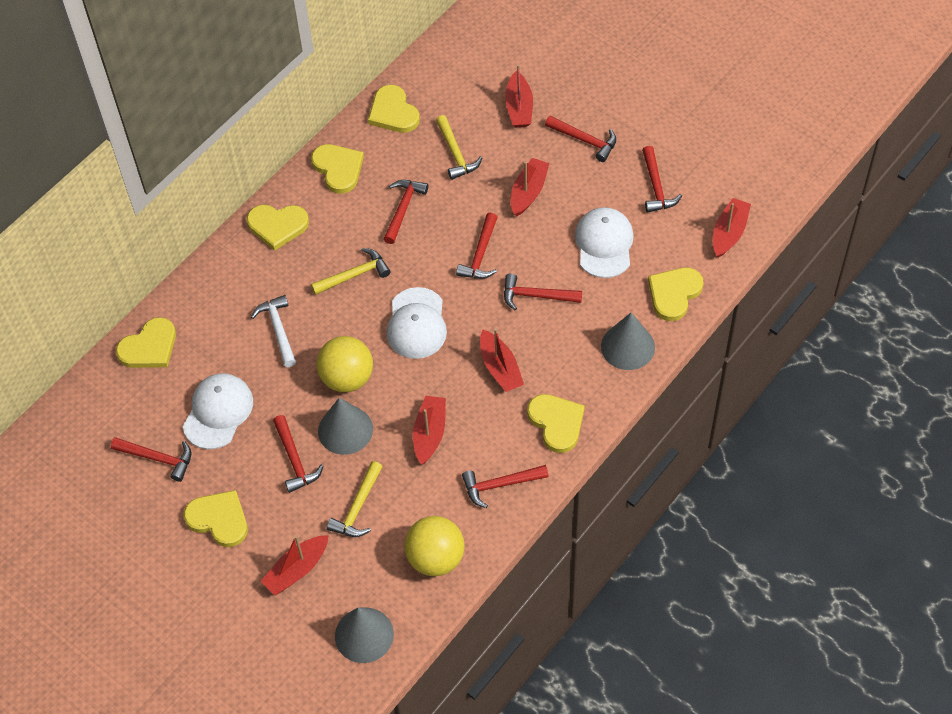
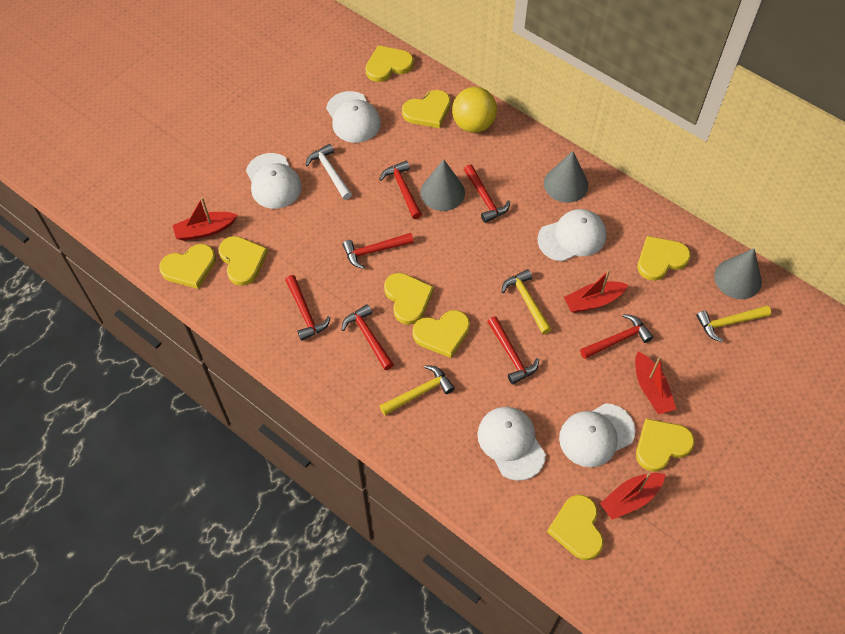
red boat: [261,535,328,595] [413,396,446,465] [480,328,524,392] [505,64,533,127] [511,158,549,216] [713,198,751,258] = 6 -> [173,197,237,241] [564,270,628,313] [600,473,665,520] [635,352,676,414] = 4
red hammer: [111,437,191,482] [273,415,323,493] [384,180,428,244] [456,213,498,279] [462,465,549,508] [504,274,582,310] [545,116,616,162] [642,146,682,213] = 8 -> [285,275,331,341] [341,304,394,370] [342,233,414,269] [379,161,422,219] [464,165,510,223] [487,316,539,385] [580,314,653,359] = 7
white cap: [183,373,253,449] [387,287,447,359] [575,207,634,278] = 3 -> [246,153,302,209] [326,91,381,143] [477,407,546,481] [538,209,607,262] [559,403,635,467] = 5
yellow ball: [316,336,373,392] [404,516,465,576] = 2 -> [452,87,497,133] = 1
yellow heart: [116,317,176,368] [184,490,248,547] [247,205,309,251] [311,144,364,194] [368,85,420,133] [527,394,585,453] [648,267,704,321] = 7 -> [159,244,216,289] [219,236,268,286] [366,45,414,82] [384,273,434,325] [402,90,451,128] [413,310,470,358] [547,495,603,560] [636,419,695,472] [638,236,691,281] = 9

